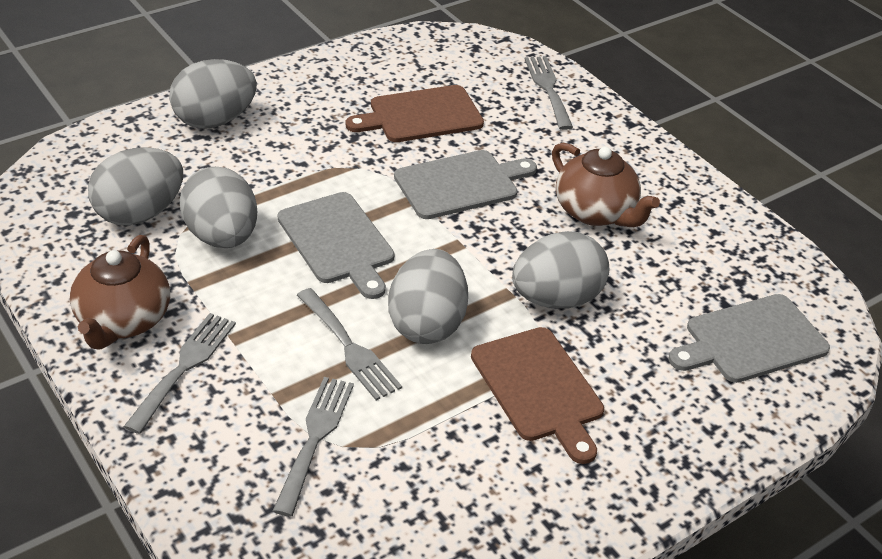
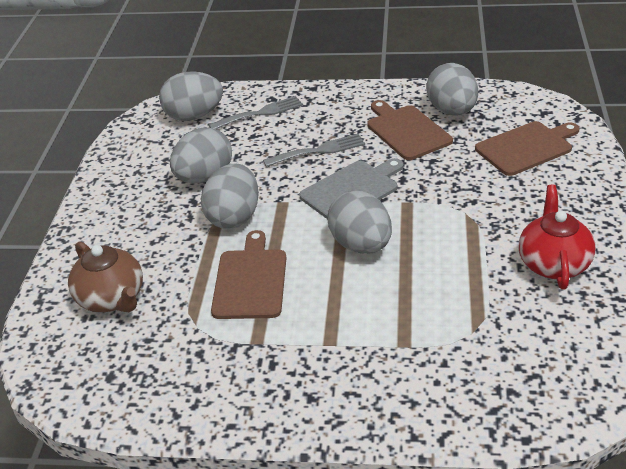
brown cutting board: [346,85,484,142] [471,327,604,464] = 2 -> [211,230,286,319] [367,100,453,160] [475,121,580,176] = 3
brown teapot: [70,235,170,349] [552,143,660,227] = 2 -> [68,241,143,312] = 1
grey cutting board: [278,192,394,299] [394,150,537,219] [668,294,830,383] = 3 -> [299,158,404,219] = 1
grey fork: [123,313,236,434] [273,377,354,517] [297,288,402,400] [525,56,573,130] = 4 -> [209,96,303,129] [263,134,365,167] = 2
red teapot: none = 0 -> [519,185,596,289] = 1

